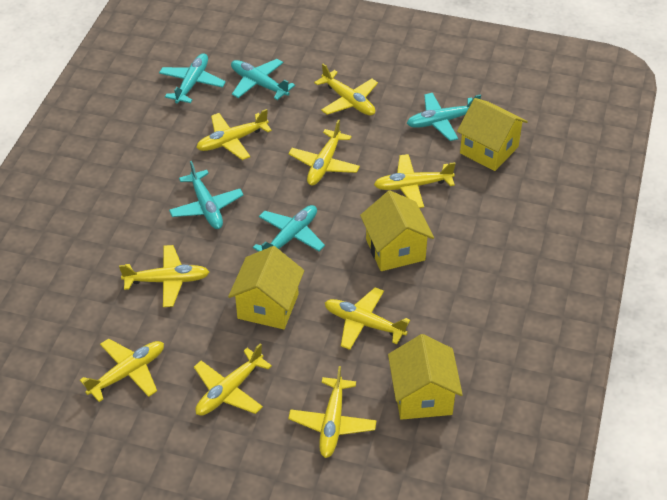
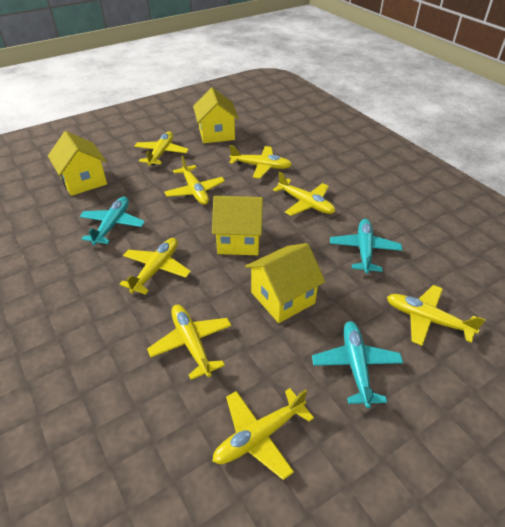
turquoise plane: [159,53,226,104] [169,161,244,229] [231,59,295,100] [253,205,325,251] [407,93,481,141] = 5 -> [80,197,145,245] [312,321,403,408] [330,219,402,274] = 3
yellow plane: [80,338,164,402] [119,245,209,307] [194,343,272,416] [196,109,272,160] [288,120,360,185] [288,366,377,458] [314,64,378,115] [325,287,410,350] [374,154,456,208] = 9 -> [119,238,191,295] [134,131,189,166] [147,304,232,380] [164,156,225,205] [212,388,314,480] [229,145,292,179] [273,172,335,216] [387,285,486,346] = 8

